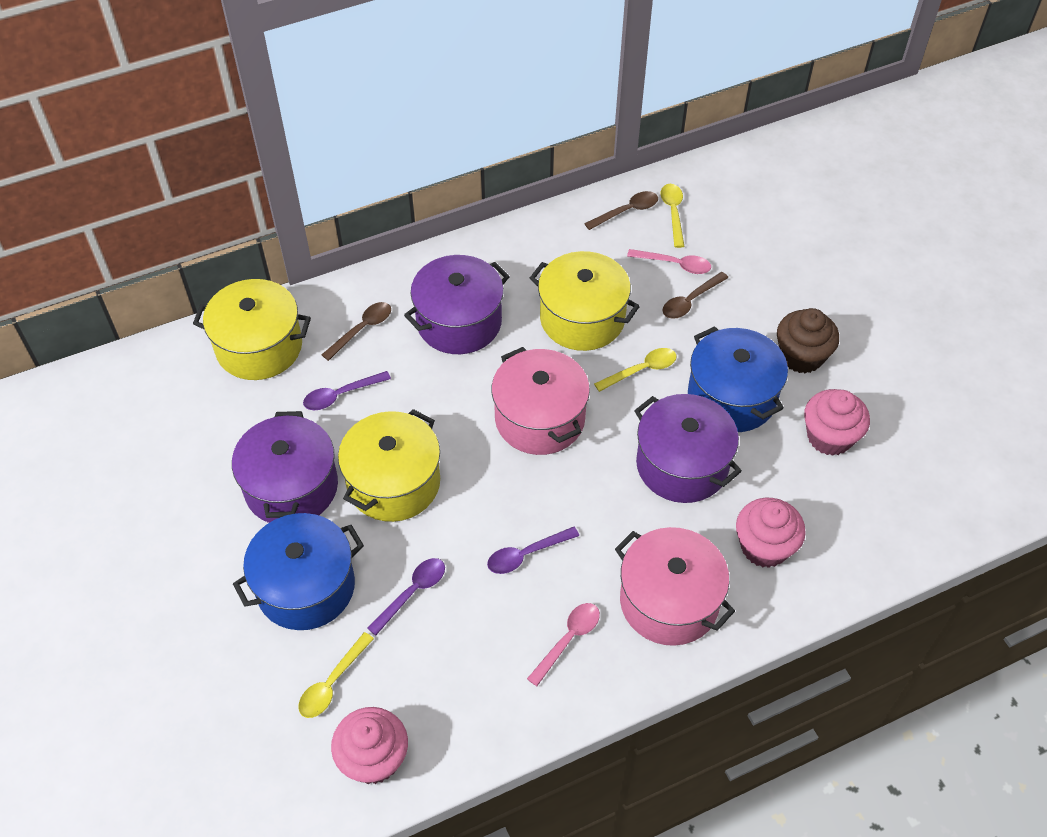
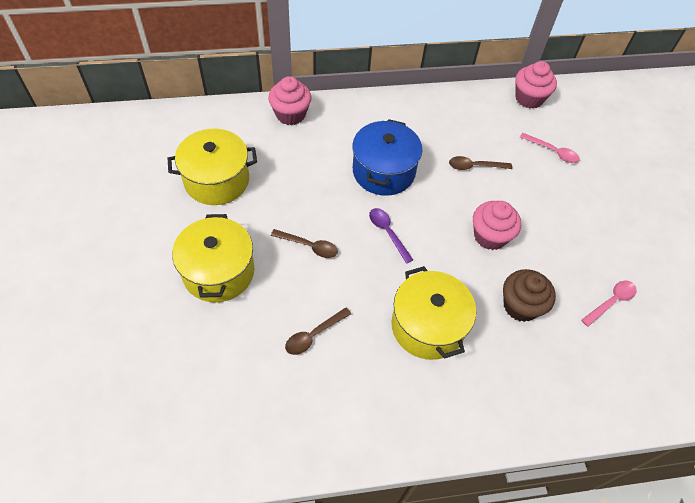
blue pot: [233,513,364,630] [688,326,788,432] = 2 -> [352,119,422,196] = 1
pink pot: [492,347,590,455] [615,527,735,646] = 2 -> none = 0
purple pot: [232,411,338,523] [404,255,510,354] [634,394,742,503] = 3 -> none = 0
purple spoon: [303,371,391,410] [367,558,445,636] [487,527,579,574] = 3 -> [369,208,413,264] = 1
yellow spoon: [298,632,374,718] [594,348,677,392] [661,184,685,248] = 3 -> none = 0

